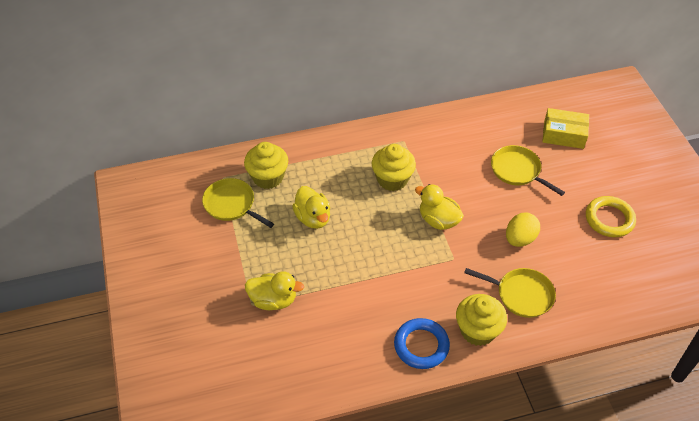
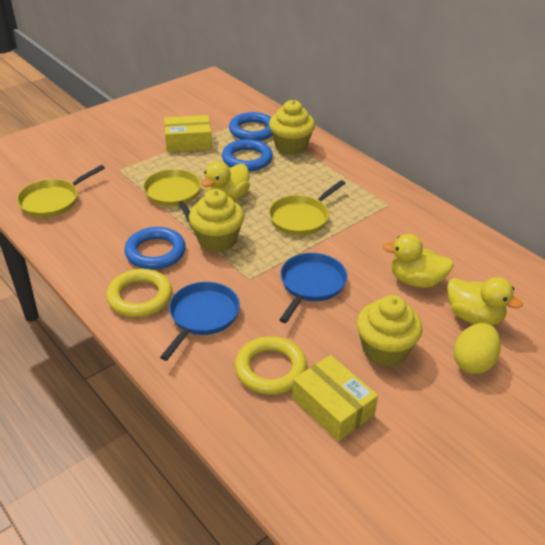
blue pan: none = 0 -> [160,282,240,361] [279,253,347,323] = 2
blue ring: [394,318,450,369] = 1 -> [124,227,186,270] [222,139,273,171] [229,112,272,141] = 3
yellow box: [542,108,589,149] = 1 -> [164,115,212,152] [292,355,378,441] = 2
yellow ring: [586,196,636,237] = 1 -> [106,269,172,317] [235,336,307,395] = 2

